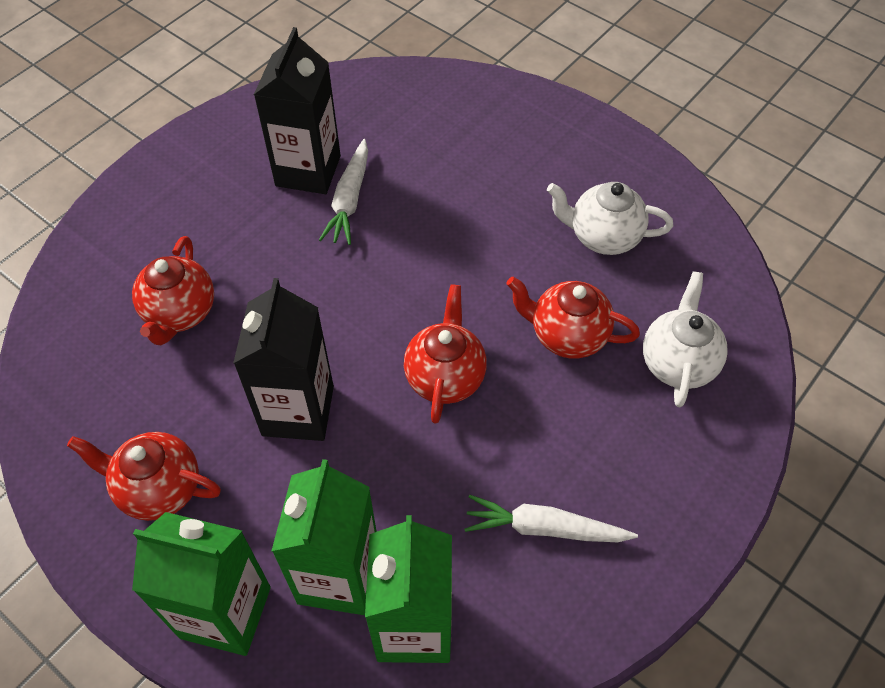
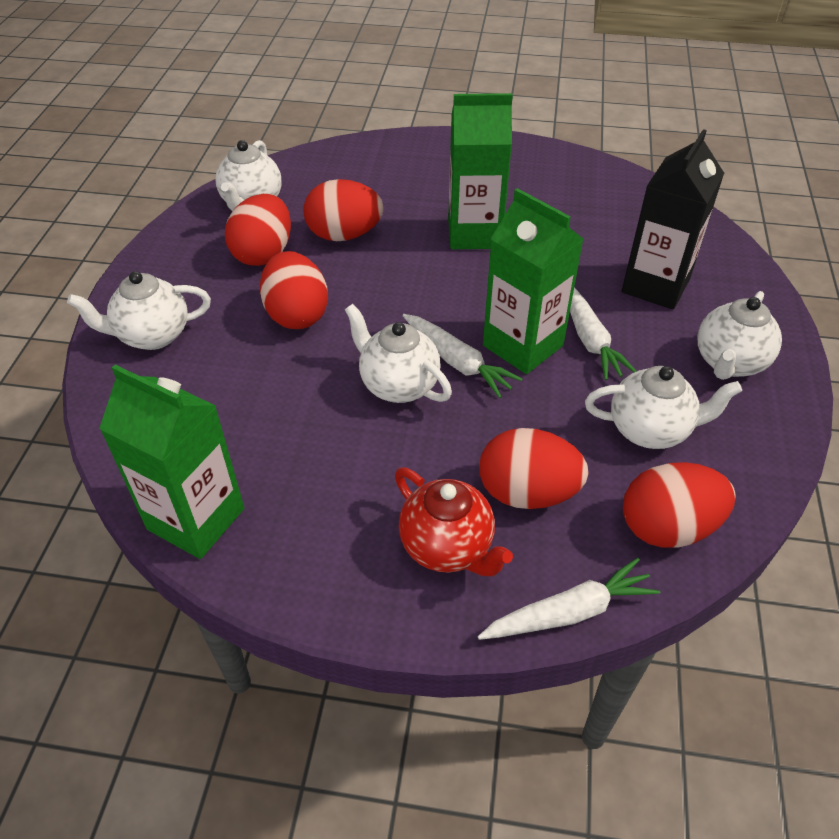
black carton: [233,278,334,441] [254,27,341,194] = 2 -> [622,129,724,310] = 1
red egg: none = 0 -> [225,194,291,266] [260,251,328,329] [303,179,383,241] [479,428,589,509] [623,462,736,548] = 5
red teapot: [67,432,221,521] [132,236,214,345] [404,284,487,424] [506,277,640,359] = 4 -> [395,468,513,576] = 1
white carrot: [319,139,368,245] [464,495,638,542] = 2 -> [402,314,522,398] [478,558,660,640] [570,287,637,380] = 3
white teapot: [547,182,673,255] [643,271,728,407] = 2 -> [67,271,211,350] [216,140,282,211] [344,304,452,403] [585,366,742,449] [698,291,782,380] = 5

